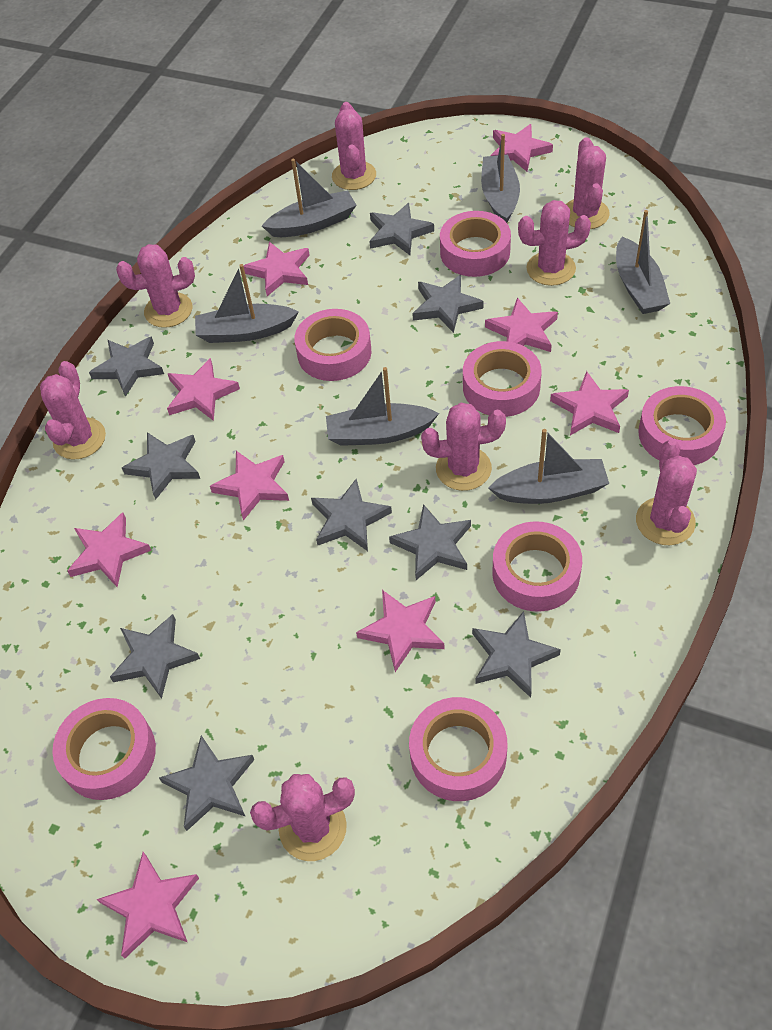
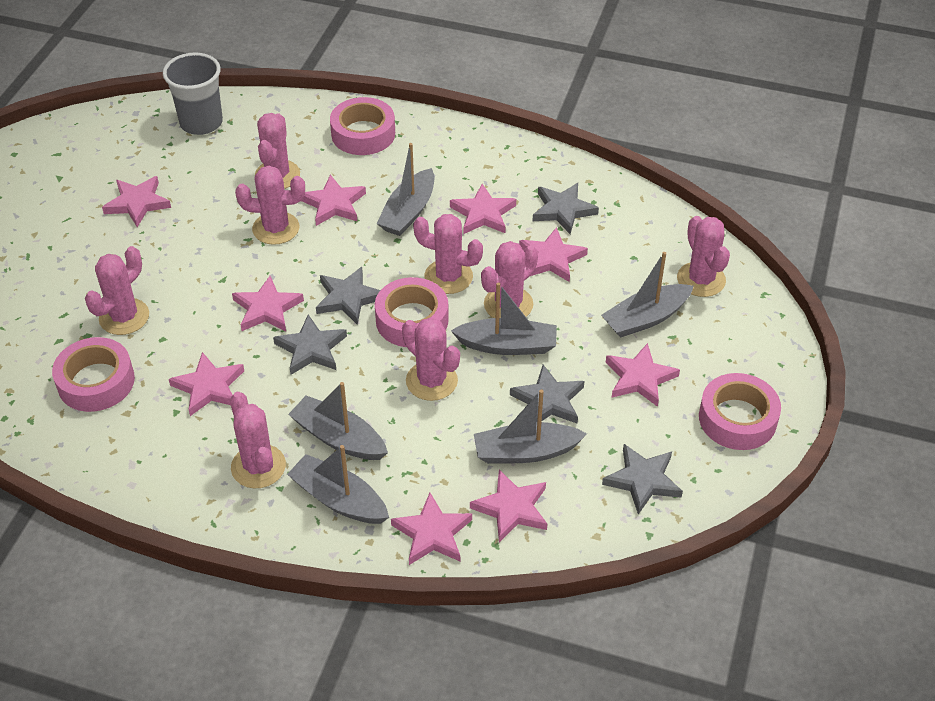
grey cup: none = 0 -> [163,52,223,135] = 1
grey star: [89,336,164,397] [110,614,200,699] [122,432,200,499] [159,735,254,831] [311,478,392,551] [369,203,434,255] [389,504,471,580] [412,275,483,333] [472,611,561,698] = 9 -> [273,315,347,375] [316,267,380,325] [510,365,584,424] [533,183,599,234] [602,444,683,514] = 5
pink tape: [52,698,156,800] [295,309,372,381] [409,697,508,801] [440,211,511,277] [463,341,542,417] [492,521,582,612] [638,386,726,465] = 7 -> [52,337,135,412] [330,97,395,155] [375,277,449,347] [699,373,781,450] = 4

